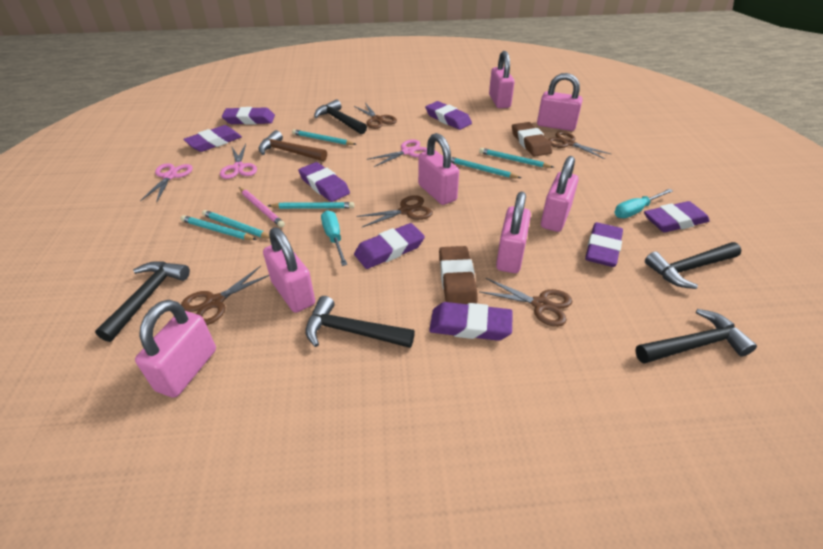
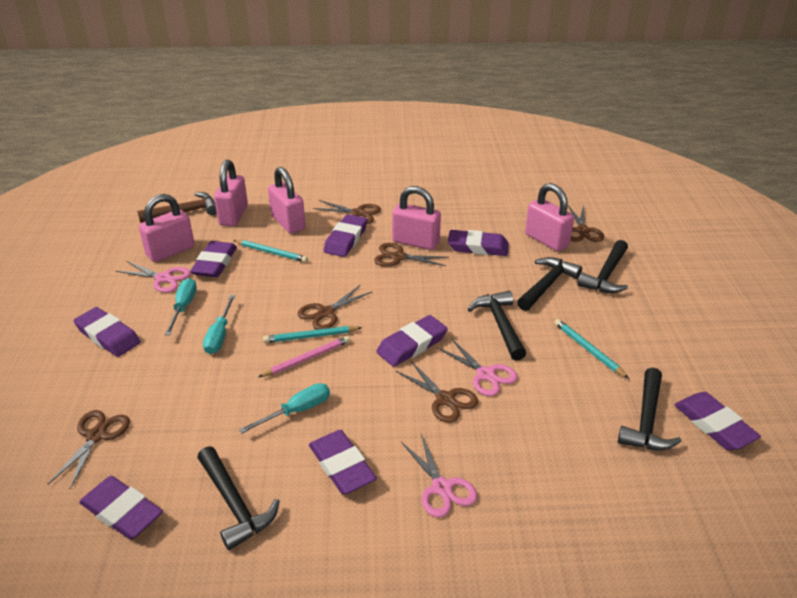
brown eraser: [439,246,478,304] [512,122,552,157] = 2 -> none = 0
brown scissors: [181,266,269,325] [354,103,397,129] [356,195,433,227] [479,278,572,327] [548,131,611,159] = 5 -> [48,410,130,489] [297,285,372,330] [313,200,381,224] [374,243,449,267] [396,361,478,423] [568,205,604,242] = 6
pink padlock: [135,300,216,398] [263,227,315,313] [418,133,459,205] [489,51,515,108] [496,192,531,273] [537,73,583,131] [541,156,578,232] = 7 -> [139,194,195,262] [214,160,248,226] [268,167,306,234] [392,186,441,250] [525,183,574,251] = 5
turquoise pencil: [181,215,257,240] [202,210,270,239] [268,202,354,209] [292,129,356,145] [451,157,521,178] [479,148,553,168] = 6 -> [233,240,308,262] [263,326,362,343] [554,319,629,379] = 3
turquoise screwdriver: [321,210,347,266] [614,189,673,218] = 2 -> [164,278,197,335] [203,295,235,354] [239,383,330,433] = 3

